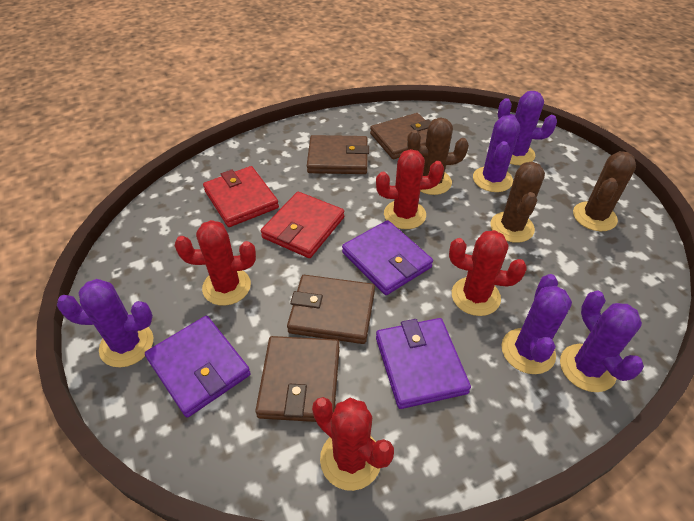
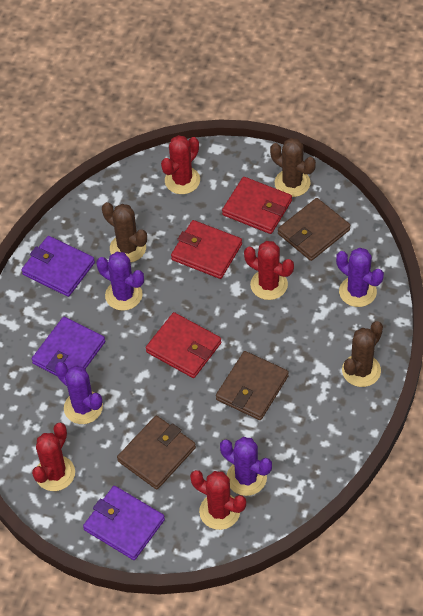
brown wallet: [255,336,340,422] [287,275,375,344] [307,135,369,174] [370,113,431,159] = 4 -> [117,415,196,490] [216,351,289,420] [278,198,350,261] = 3
purple cactus: [57,279,153,367] [473,115,520,192] [498,91,557,165] [502,274,572,374] [560,290,644,392] = 5 -> [55,362,103,424] [96,252,144,311] [220,437,272,496] [336,248,384,307] = 4
red wallet: [203,166,279,227] [261,192,344,258] = 2 -> [146,312,221,378] [171,220,242,279] [222,177,292,234] = 3

